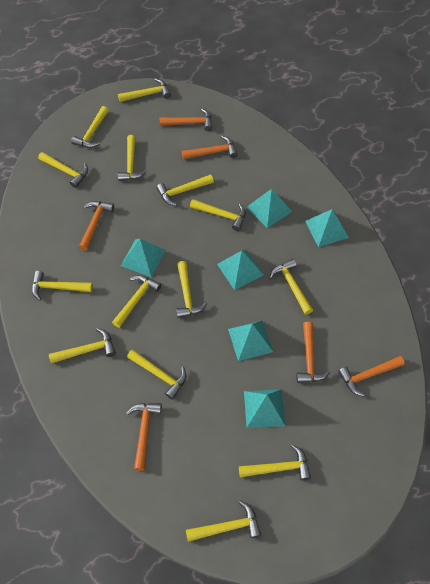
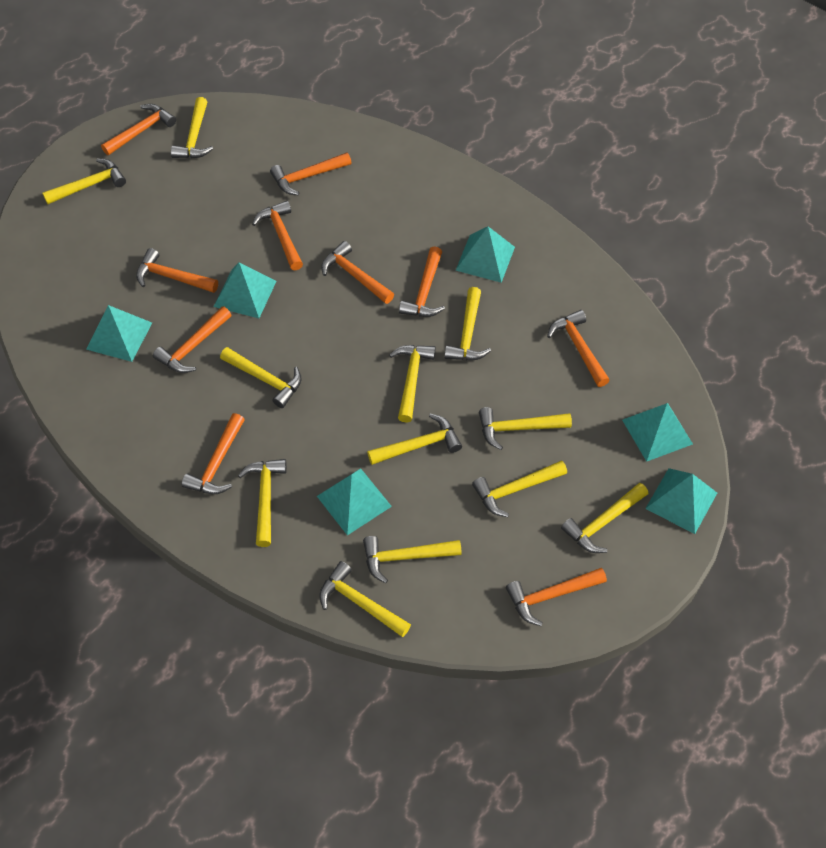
orange hammer: [79,201,114,251] [126,403,162,471] [160,108,213,131] [182,135,238,160] [297,322,330,383] [338,356,405,396] = 6 -> [101,104,176,155] [136,248,218,293] [153,306,231,373] [181,413,245,494] [252,201,303,270] [270,152,352,195] [321,241,394,304] [399,246,445,317] [506,568,607,626] [547,310,610,387] = 10
yellow hammer: [32,271,93,301] [38,152,88,188] [49,328,116,364] [71,106,109,148] [112,275,162,328] [118,78,171,102] [118,135,147,181] [127,349,187,400] [156,174,214,206] [176,261,207,318] [186,501,261,542] [190,199,246,231] [239,444,311,481] [270,259,313,315] = 14 -> [42,158,126,204] [171,97,213,159] [220,347,302,408] [238,459,287,547] [319,561,411,637] [363,536,462,583] [367,414,462,465] [389,345,436,422] [444,287,491,360] [472,460,567,517] [479,407,572,450] [561,483,648,553] = 12

